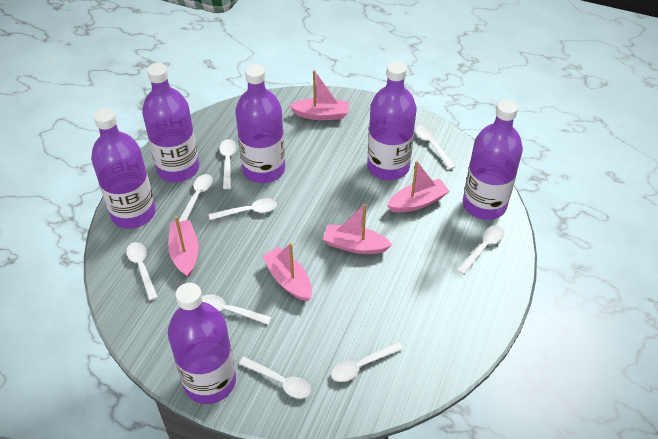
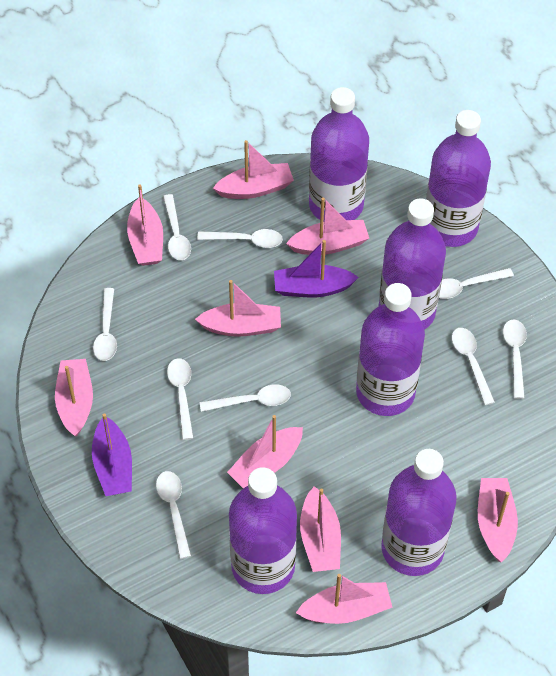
pink boat: [168,216,199,278] [262,243,312,302] [289,70,349,120] [323,204,393,254] [387,161,449,213] = 5 -> [55,359,93,437] [127,184,163,266] [195,280,281,337] [213,140,294,199] [227,415,303,489] [286,197,369,255] [296,574,393,624] [300,486,341,572] [478,478,518,563] = 9
purple boat: none = 0 -> [92,413,132,496] [274,240,359,297] = 2

